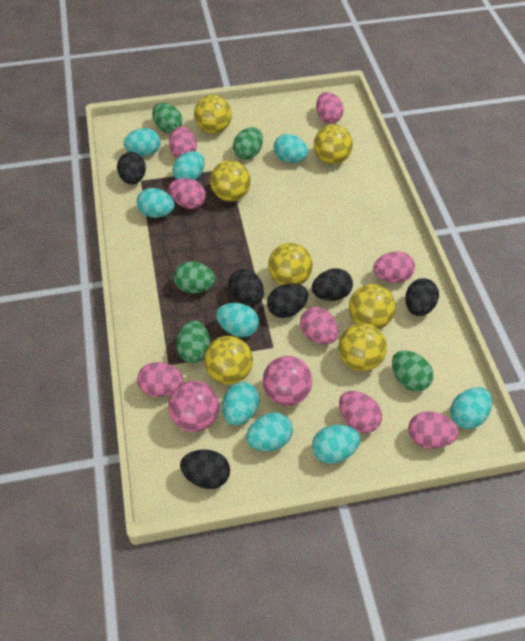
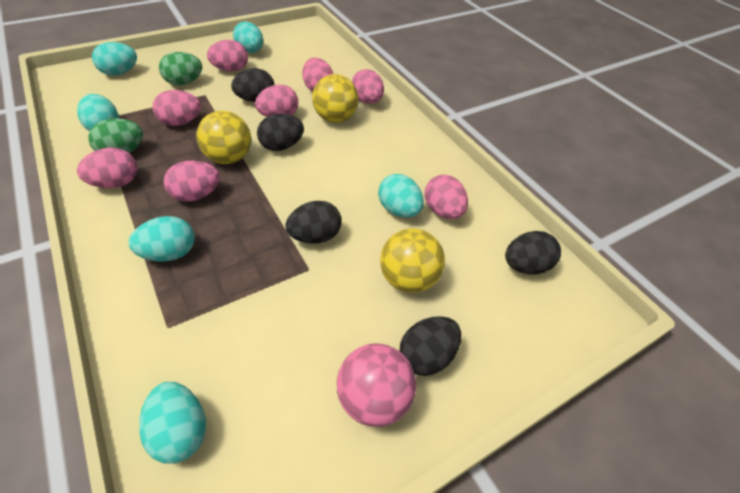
black egg: [117,152,146,184] [180,450,230,489] [228,269,264,305] [267,283,308,318] [312,268,353,301] [405,278,439,316] = 6 -> [231,68,274,102] [257,114,304,151] [285,201,342,244] [400,316,461,376] [505,231,561,275] = 5
green egg: [152,103,182,133] [173,261,215,293] [176,320,210,363] [233,127,263,160] [392,351,433,391] = 5 -> [88,118,143,153] [159,52,202,85] = 2
pink ball: [168,381,219,432] [263,356,312,406] = 2 -> [337,344,416,427] = 1
turquoise egg: [124,128,161,156] [137,188,175,218] [172,151,205,181] [216,303,259,337] [222,382,259,426] [246,412,293,451] [273,134,308,163] [312,425,360,464] [450,387,492,429] = 9 -> [77,94,119,131] [92,42,137,76] [129,216,195,261] [139,382,206,464] [233,22,263,53] [378,174,424,218] = 6
yellow ball: [194,95,232,134] [204,336,253,385] [210,160,251,202] [268,243,313,285] [314,124,353,164] [338,323,387,371] [349,284,396,329] = 7 -> [196,111,251,164] [312,74,358,123] [380,228,445,293] = 3

